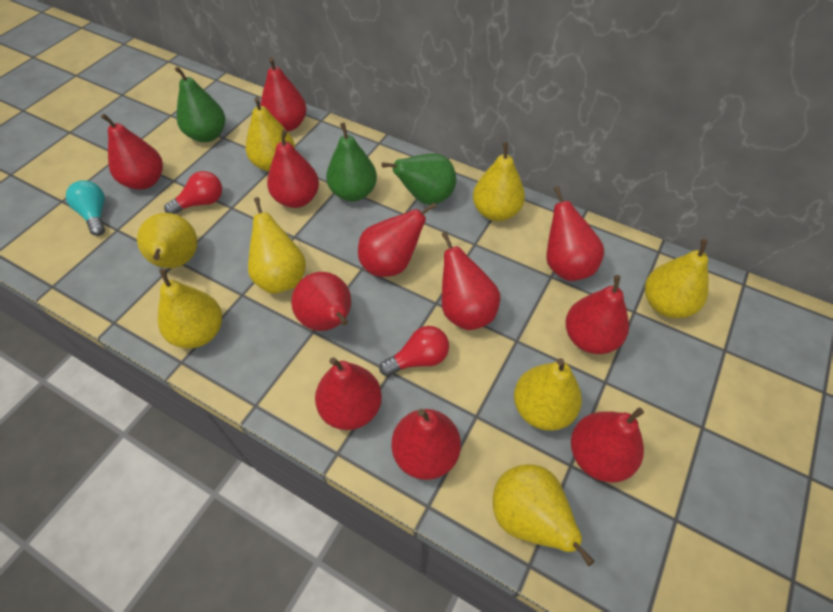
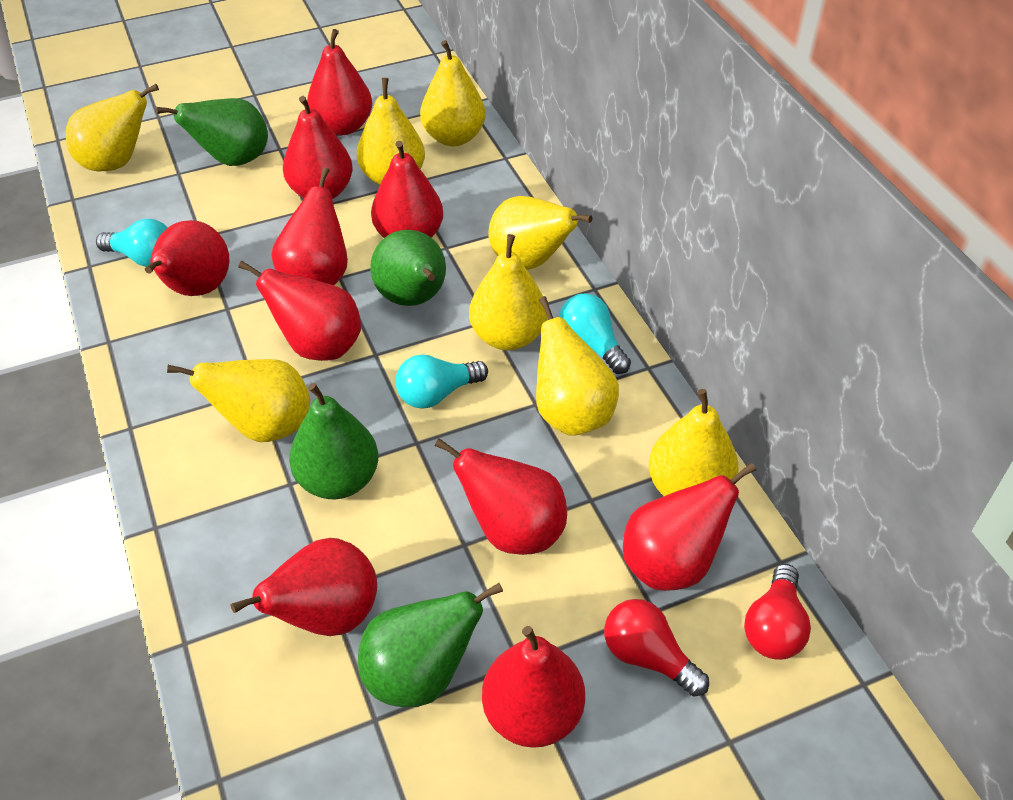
green pear: [175,67,225,142] [326,123,377,201] [381,153,456,205] = 3 -> [156,98,268,166] [289,383,378,499] [358,583,503,707] [370,230,446,306] = 4
red pear: [101,114,163,190] [260,57,307,132] [267,129,319,208] [291,272,351,331] [315,357,382,430] [358,202,437,277] [392,409,461,480] [442,231,500,330] [546,186,604,281] [565,275,629,354] [571,407,644,483] = 11 -> [145,220,229,296] [231,538,377,636] [238,261,361,361] [271,167,348,285] [283,96,353,199] [307,29,372,135] [371,141,443,238] [435,438,567,555] [482,626,585,748] [623,463,756,591] = 10
turquoise light bulb: [66,180,105,236] = 1 -> [96,219,168,267] [396,354,488,409] [559,293,631,374] = 3

